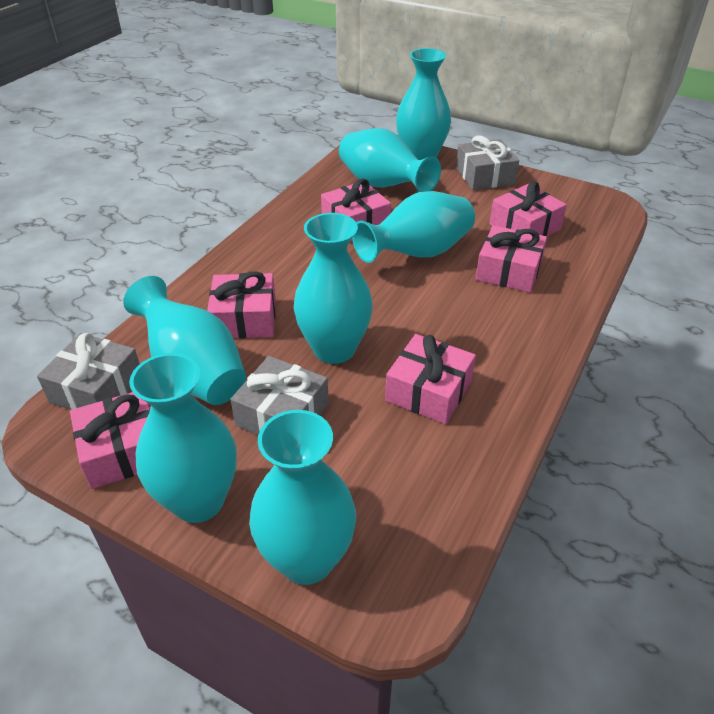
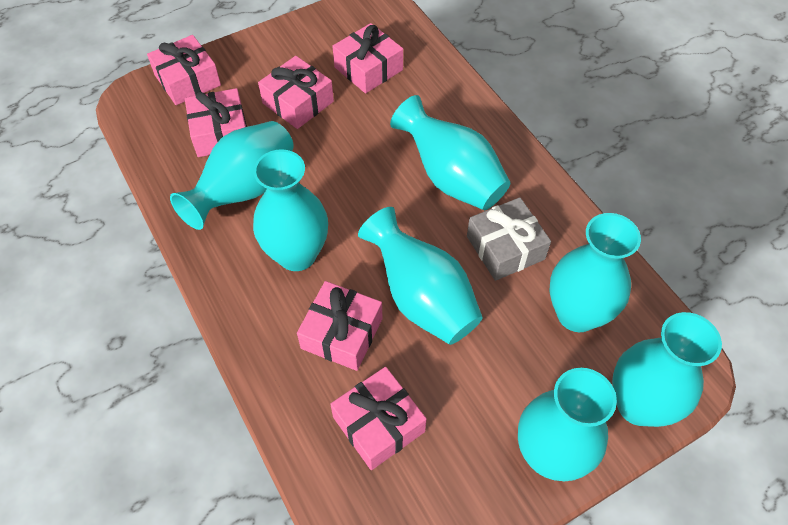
grey gift: [37,333,140,410] [230,356,329,435] [456,135,519,190] = 3 -> [467,197,551,281] = 1

